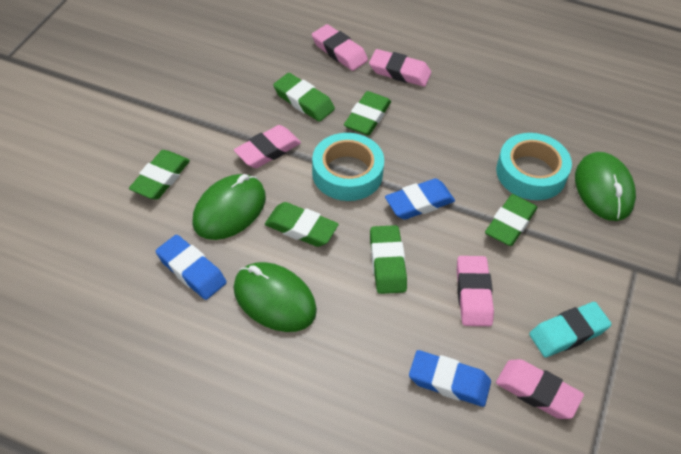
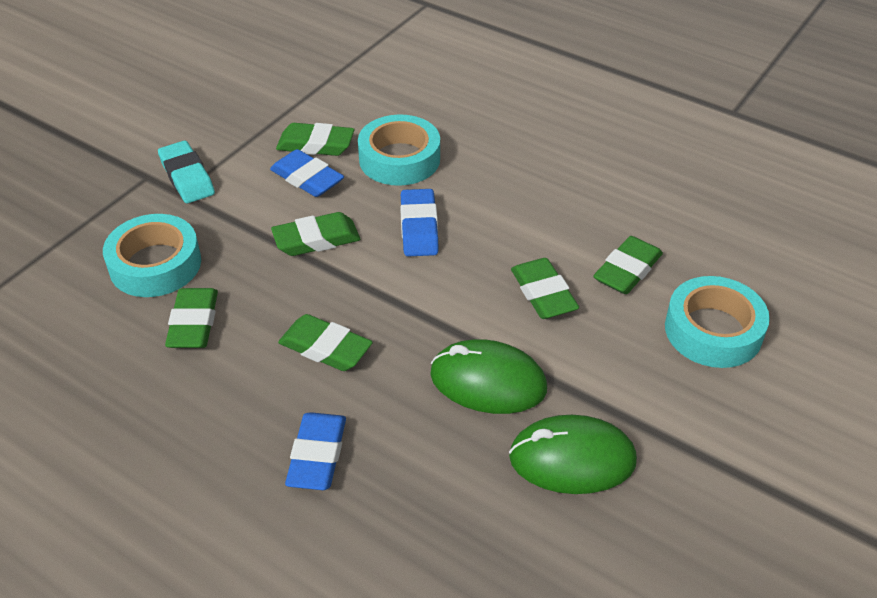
green mouse: [192,174,266,240] [233,262,317,332] [575,152,636,221] = 3 -> [430,339,547,414] [509,415,637,494] = 2
pink eraser: [234,125,301,168] [312,24,368,71] [369,49,431,87] [457,256,494,326] [496,359,584,419] = 5 -> none = 0
turquoise tape: [312,133,384,201] [496,133,572,200] = 2 -> [103,214,201,297] [358,114,440,186] [665,276,770,368] = 3

